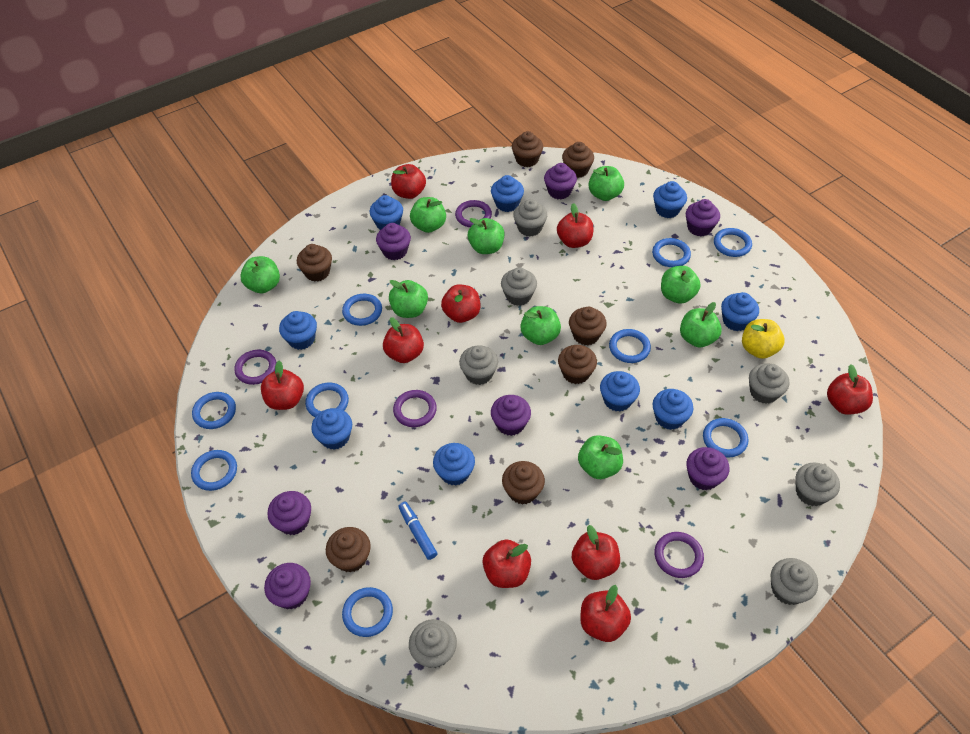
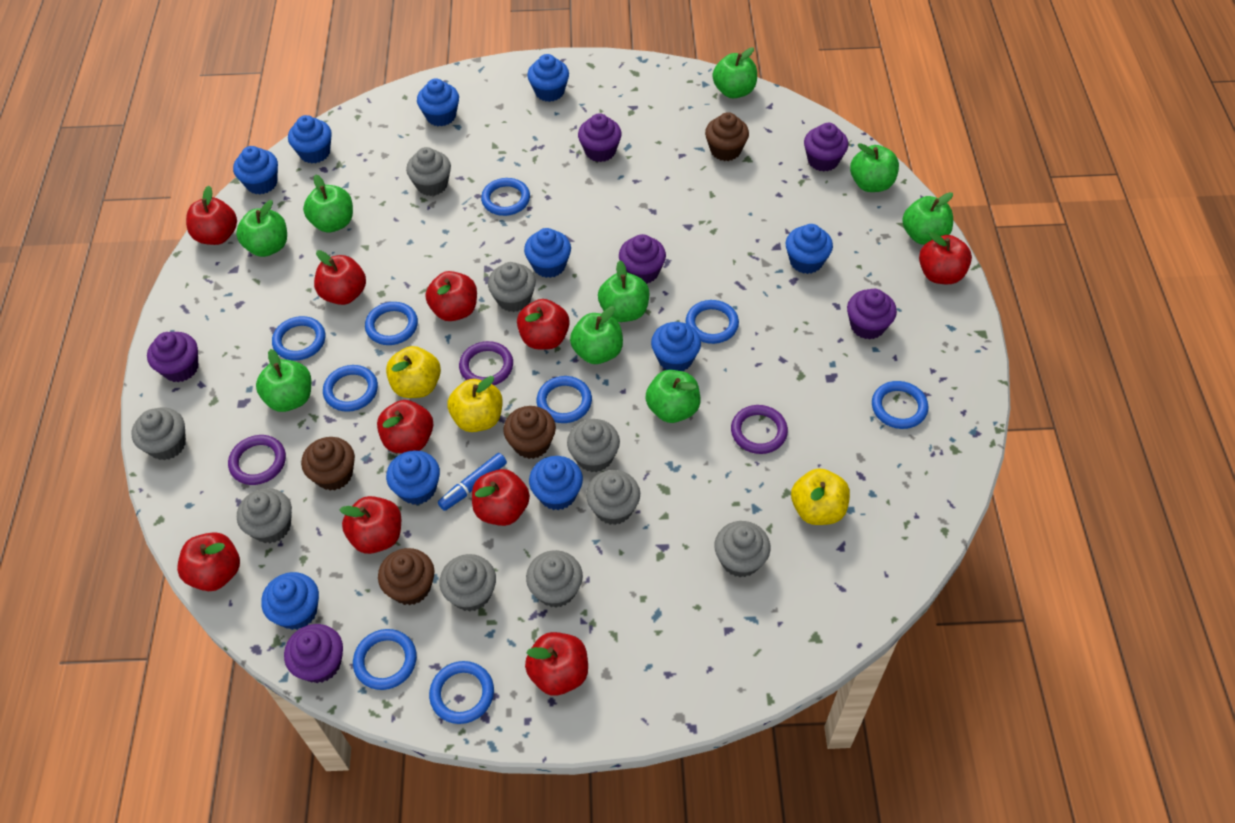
blue cupcake: [279,311,317,350] [311,408,352,450] [370,195,403,230] [433,443,475,486] [491,175,524,212] [600,371,640,412] [652,389,693,430] [653,181,687,218] [721,292,759,331] = 9 -> [233,146,278,195] [261,572,319,630] [288,115,332,163] [386,450,440,505] [417,78,459,127] [524,228,571,278] [527,54,569,102] [529,456,583,510] [651,322,701,371] [786,224,833,274] = 10
brown cupcake: [297,244,332,282] [326,527,371,573] [502,461,545,505] [512,131,543,167] [558,345,597,384] [562,142,594,178] [569,307,607,345] = 7 -> [301,437,355,490] [378,548,434,605] [503,406,556,459] [705,112,749,161] = 4
grey cupcake: [409,619,457,668] [459,345,498,385] [501,267,537,306] [513,199,547,237] [749,363,789,404] [771,558,818,605] [795,463,840,506] = 7 -> [132,407,186,460] [237,488,292,543] [406,147,451,196] [439,554,496,612] [488,262,536,312] [526,550,583,608] [567,419,620,472] [586,470,640,525] [714,521,771,577] = 9
purple cupcake: [264,563,311,609] [267,491,311,535] [376,223,411,260] [491,395,531,436] [544,163,577,199] [686,199,720,237] [686,447,730,490] = 7 -> [147,332,198,382] [284,624,343,683] [578,113,622,162] [619,234,666,284] [804,123,848,172] [847,289,897,340] = 6
purple ring: [234,350,276,385] [393,390,437,427] [455,200,492,227] [654,532,704,578] = 4 -> [228,435,286,485] [459,341,513,385] [731,405,788,454] = 3
red apple: [261,361,304,410] [383,317,424,363] [391,164,426,199] [441,284,480,323] [483,539,531,588] [557,203,594,248] [572,525,620,580] [580,585,631,642] [827,364,873,415] = 9 -> [177,532,240,591] [186,186,237,245] [314,250,366,305] [339,496,401,554] [377,400,433,453] [425,271,477,321] [472,469,530,526] [517,299,570,350] [525,632,588,696] [919,232,972,284] = 10
yellow apple: [742,319,785,359] = 1 -> [386,346,441,398] [447,376,503,432] [791,468,850,525] = 3

